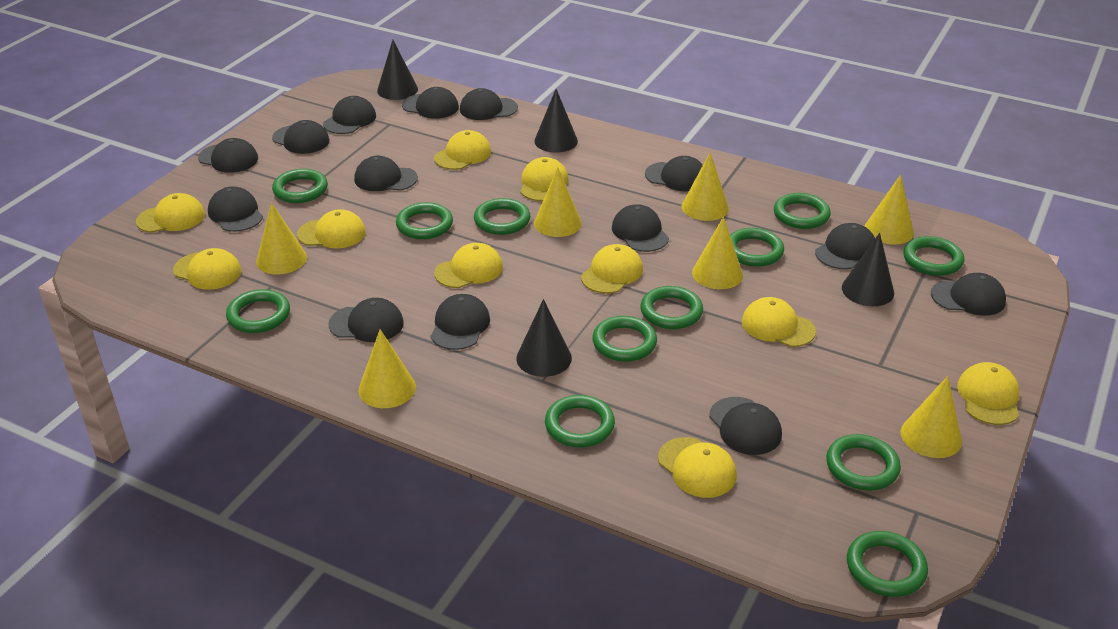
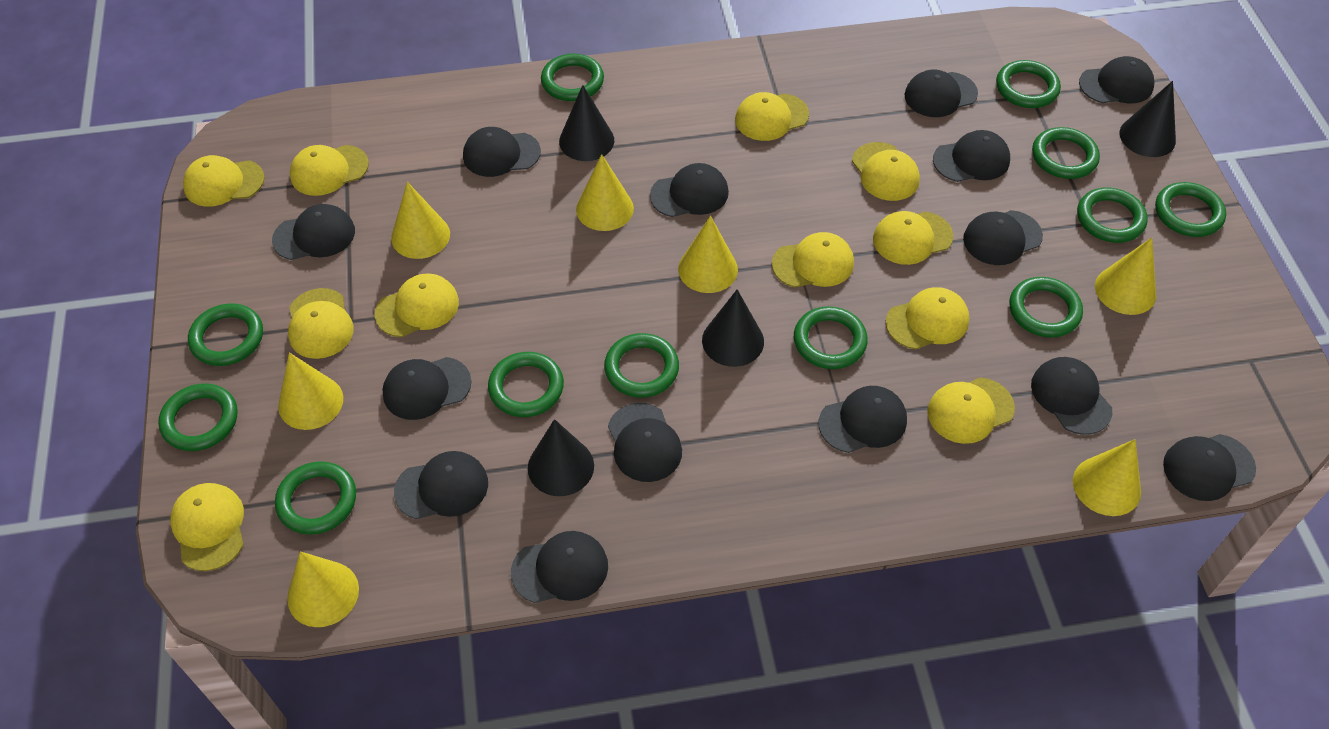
yellow cap: [136,193,205,233] [173,248,241,290] [297,209,366,248] [434,130,491,170] [434,243,503,288] [520,157,568,201] [581,244,643,294] [658,437,737,498] [742,297,816,347] [957,362,1019,425] = 10 -> [170,483,244,571] [183,155,265,207] [288,288,354,359] [290,145,369,196] [375,273,459,337] [735,92,809,141] [772,232,854,288] [852,142,920,201] [873,211,953,265] [886,287,970,349] [927,377,1015,444] = 11

